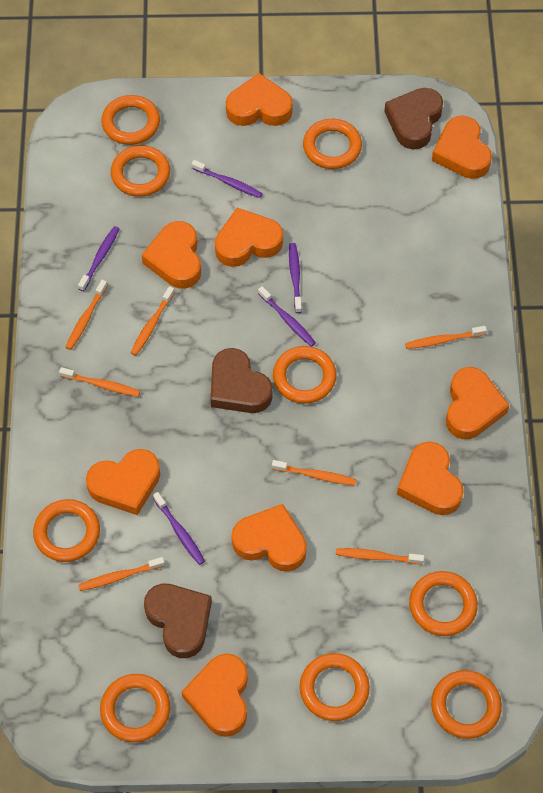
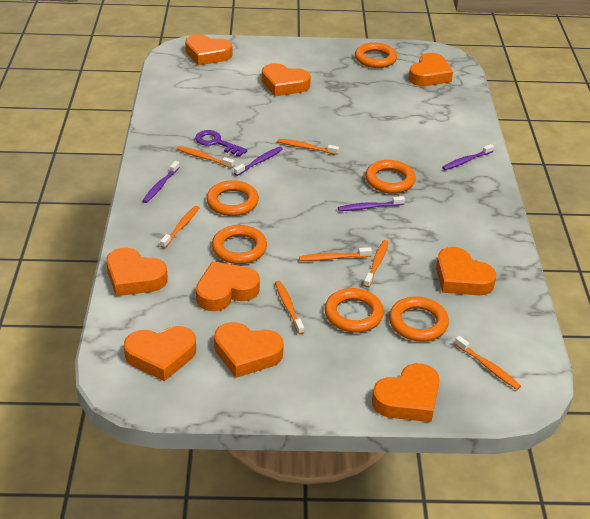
brown heart: [144,583,212,658] [211,348,273,413] [384,88,443,149] = 3 -> none = 0
orange ring: [33,499,100,562] [100,674,170,742] [101,95,160,145] [111,145,170,197] [273,346,337,404] [300,653,370,721] [303,119,362,169] [409,571,478,636] [431,670,502,739] = 9 -> [206,180,259,216] [212,225,267,264] [324,288,384,332] [355,43,397,68] [365,160,416,194] [389,296,449,342] = 6
purple key: none = 0 -> [195,130,248,157] = 1
purple toothbrush: [78,226,119,291] [153,492,205,565] [191,160,263,198] [258,286,316,347] [289,243,302,313] = 5 -> [142,161,180,203] [234,147,283,176] [338,196,405,211] [442,144,494,170] = 4

